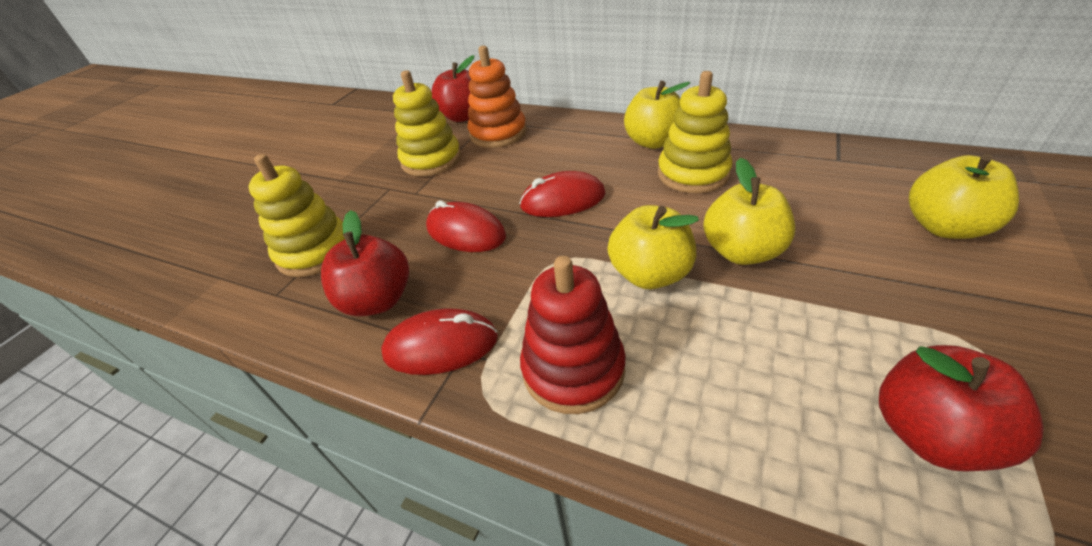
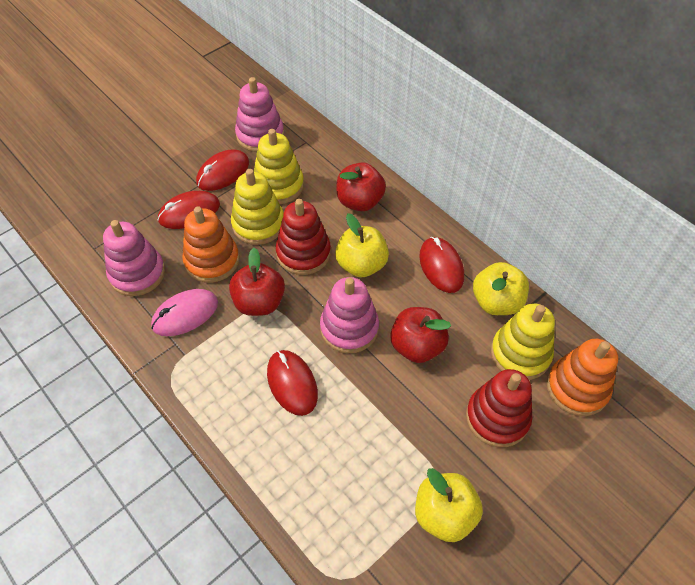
orange stacking toy: [468,46,527,148] = 1 -> [182,206,239,283] [547,339,618,416] = 2
pink mouse: none = 0 -> [151,289,218,336] = 1
pink stacking toy: none = 0 -> [103,220,165,296] [235,77,284,152] [320,277,379,353] = 3
red mouse: [381,308,498,375] [426,201,506,252] [519,171,605,217] = 3 -> [158,191,220,229] [196,149,249,191] [267,350,318,416] [419,237,464,293] = 4
red stacking toy: [520,256,626,414] = 1 -> [276,199,331,275] [466,369,532,447] = 2
yellow apple: [607,205,699,289] [624,81,690,149] [703,158,795,265] [909,154,1019,239] = 4 -> [335,213,389,278] [415,468,483,542] [473,262,529,315] = 3

